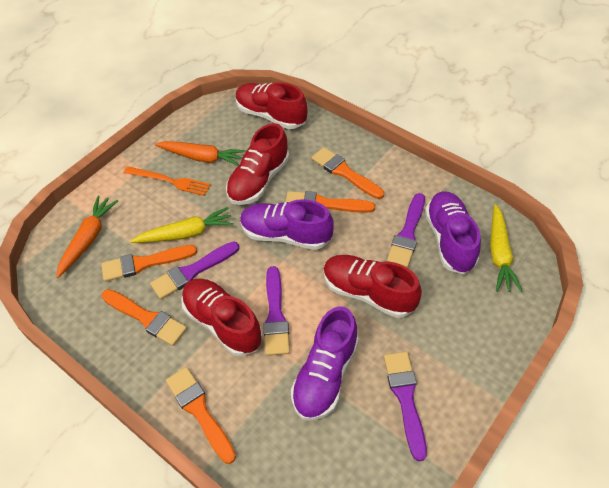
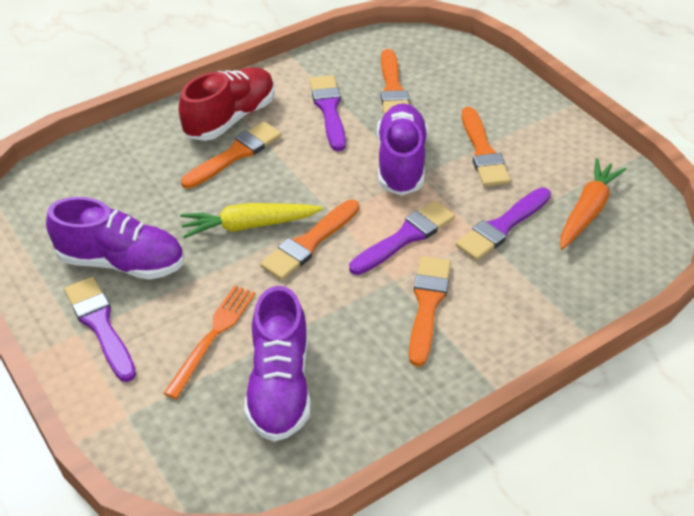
orange carrot: [56,195,118,278] [155,141,246,166] = 2 -> [561,158,626,249] = 1
red shoe: [181,278,262,356] [226,123,289,205] [236,82,307,129] [323,255,422,318] = 4 -> [179,67,275,141] = 1
yellow carrot: [130,207,234,243] [490,204,523,292] = 2 -> [180,203,323,238] = 1

